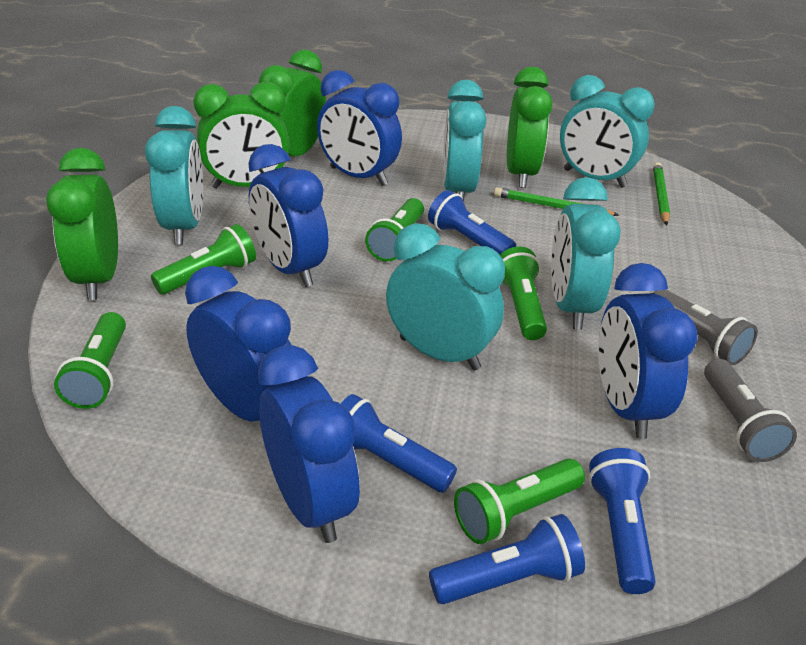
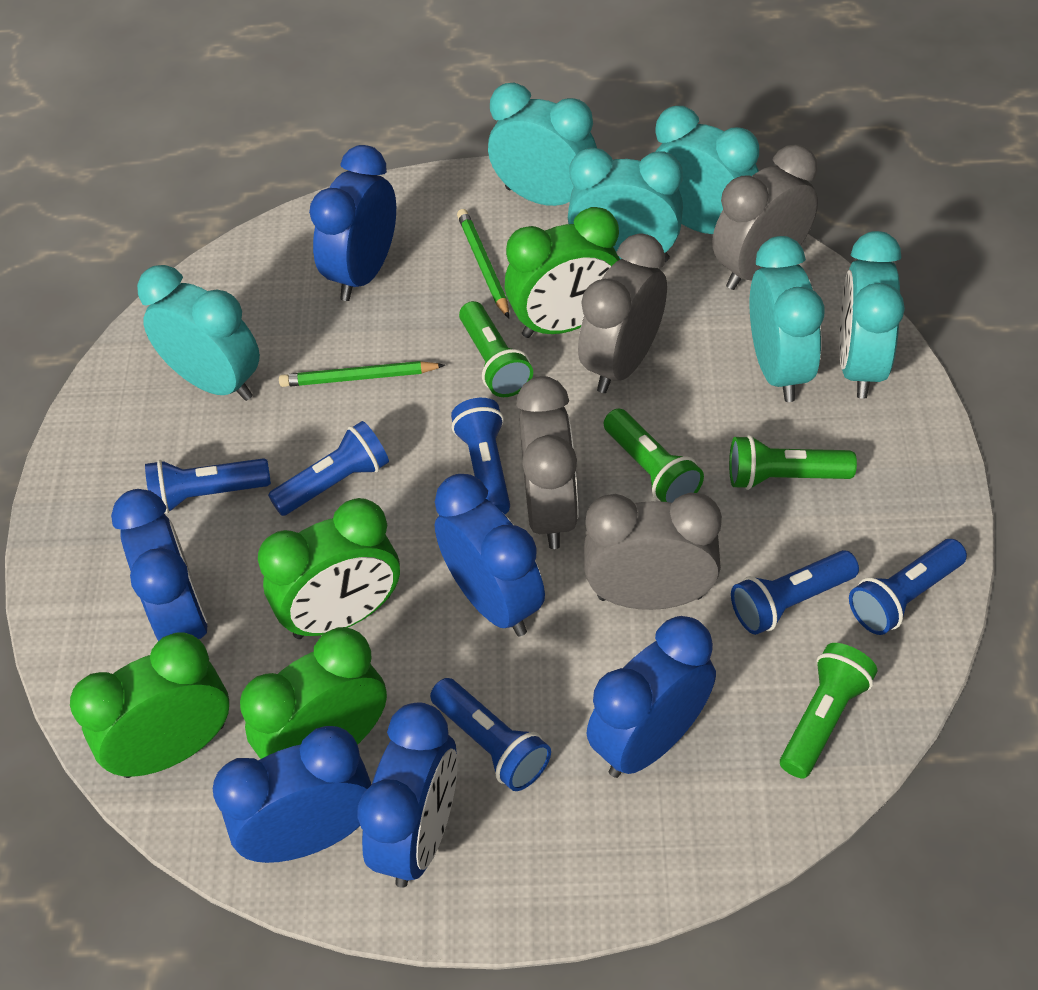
blue clock: [185,266,291,422] [248,144,328,287] [258,345,360,543] [317,70,402,186] [598,263,697,439] = 5 -> [111,489,208,641] [213,726,372,863] [309,145,396,301] [357,702,458,888] [435,474,545,636] [586,616,716,778] = 6
blue flashlight: [341,394,457,492] [428,190,516,255] [429,514,585,604] [588,448,656,594] = 4 -> [145,458,271,513] [268,421,389,516] [430,678,551,791] [451,398,510,514] [731,550,859,635] [849,539,967,635] = 6
green flashlight: [54,312,126,409] [151,224,256,294] [365,198,424,262] [454,458,585,544] [500,247,547,340] = 5 -> [459,301,533,397] [604,409,704,503] [729,435,857,490] [780,643,877,779] = 4
grey clock: none = 0 -> [516,376,578,549] [578,233,667,393] [584,493,722,610] [712,144,818,290] = 4
grey flashlight: [654,290,758,365] [704,359,797,462] = 2 -> none = 0
turquoise clock: [145,106,203,245] [386,223,505,371] [443,80,486,202] [551,177,621,330] [560,75,655,188] = 5 -> [137,265,260,401] [488,82,597,206] [568,147,683,262] [655,106,759,234] [750,236,825,402] [839,231,905,399] = 6

